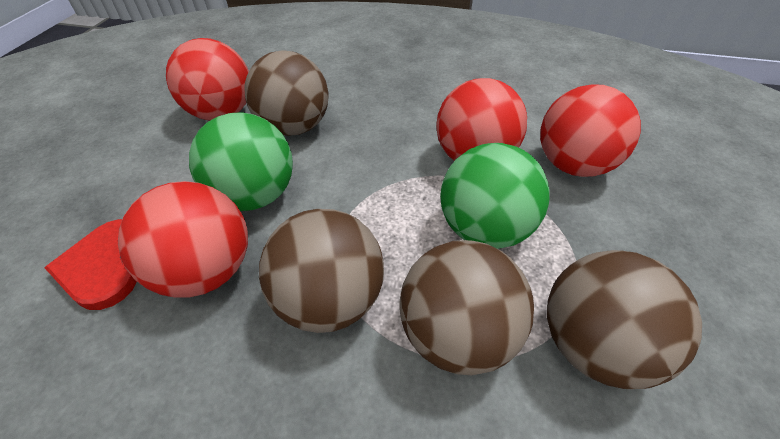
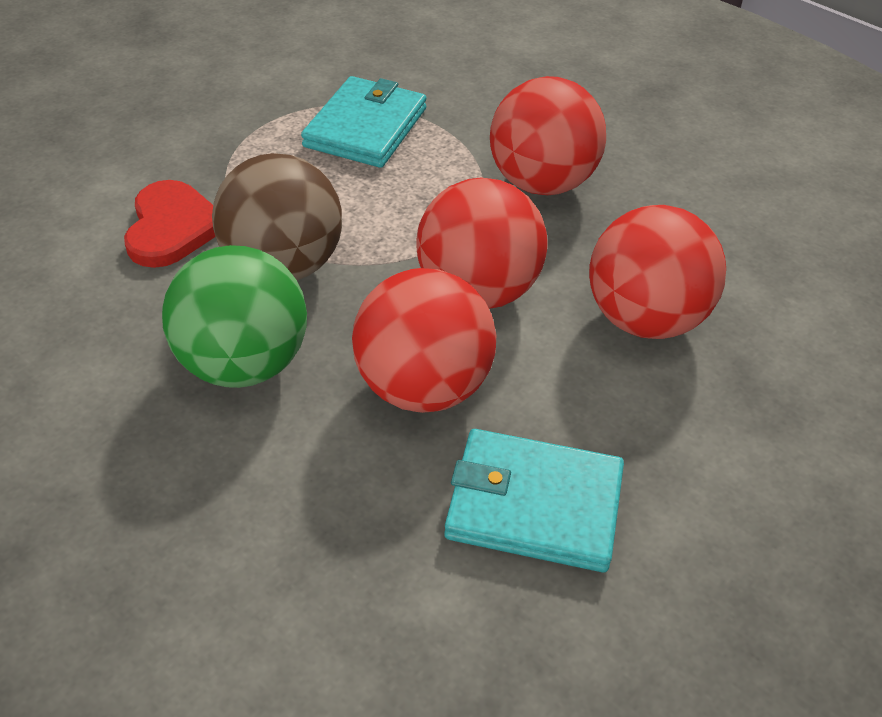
brown ball: [244,50,329,136] [259,209,384,333] [399,240,534,375] [547,250,702,389] = 4 -> [212,153,342,280] = 1
green ball: [189,112,293,211] [440,143,550,249] = 2 -> [162,245,307,388] = 1
turquoise wallet: none = 0 -> [301,76,427,168] [444,429,624,572] = 2

